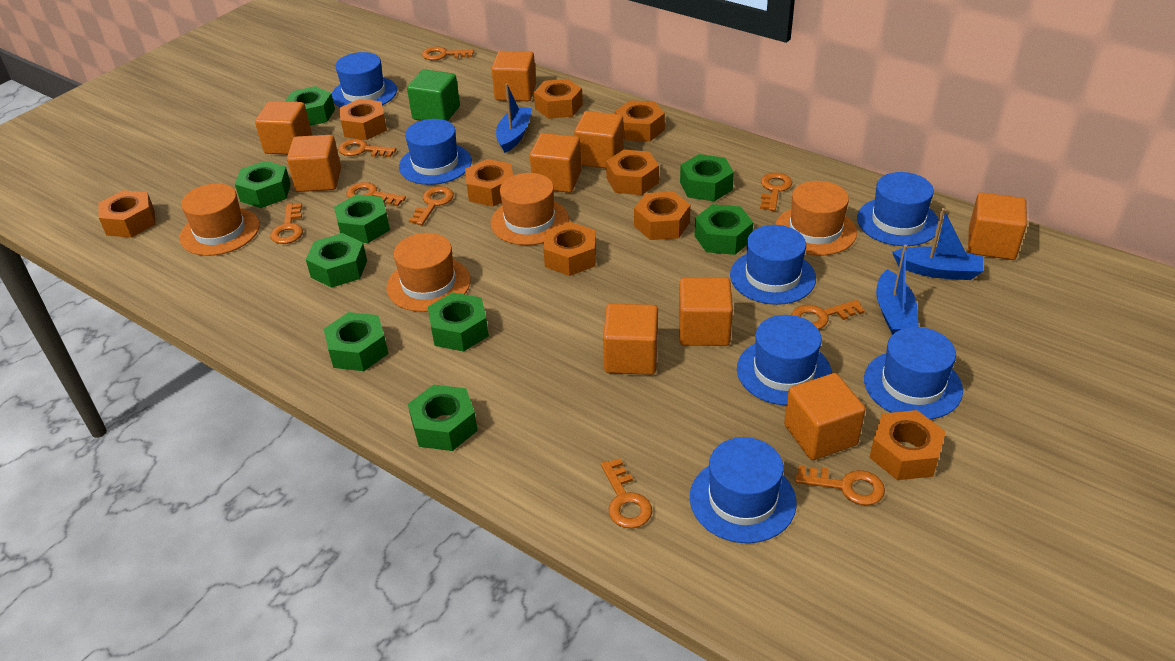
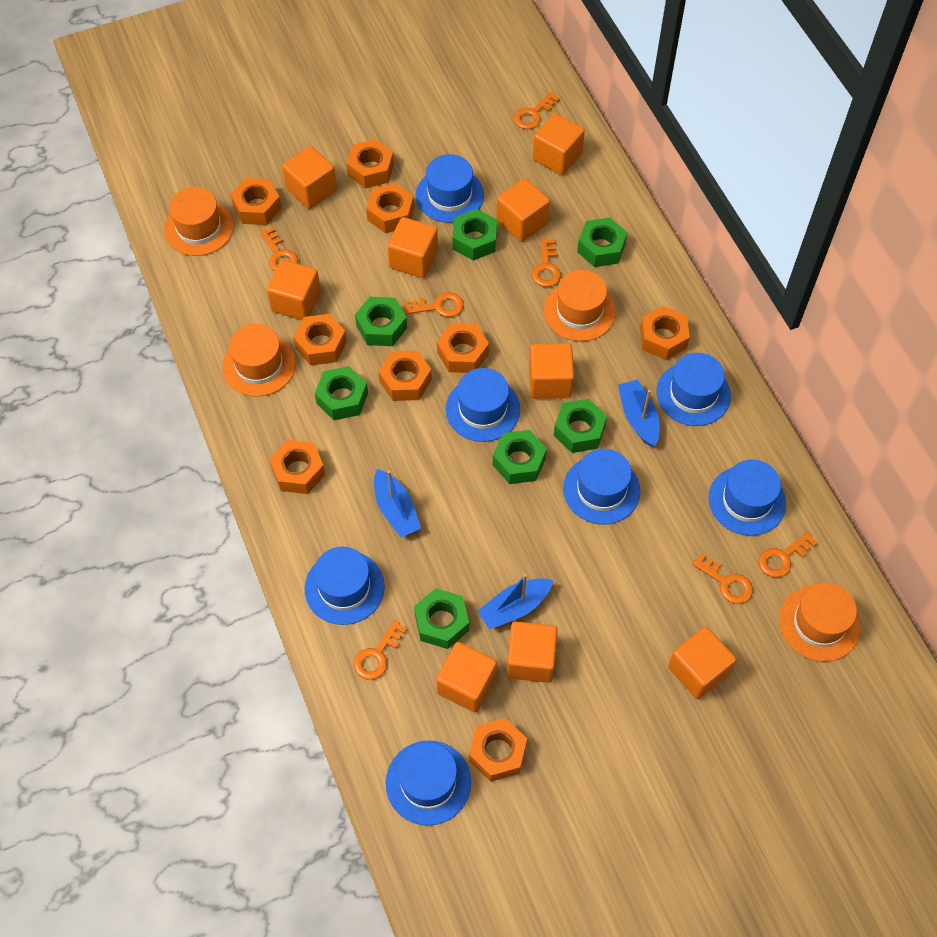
green cube: [407,69,460,121] = 1 -> none = 0
green nut: [235,161,291,208] [285,86,335,126] [306,233,367,288] [324,312,389,371] [334,194,390,243] [408,385,478,451] [428,292,489,352] [680,154,734,201] [694,204,753,255] = 9 -> [315,366,368,420] [355,297,407,346] [414,588,469,649] [452,209,497,261] [493,430,547,484] [554,399,607,453] [577,217,627,267] = 7
orange key: [270,203,303,244] [338,139,396,157] [346,182,406,206] [409,186,454,225] [422,47,474,60] [601,458,652,528] [760,172,792,211] [792,300,865,329] [795,465,885,505] = 9 -> [260,227,298,271] [353,620,407,680] [404,292,464,317] [514,92,560,129] [532,238,561,287] [692,553,753,604] [758,532,818,578] = 7

